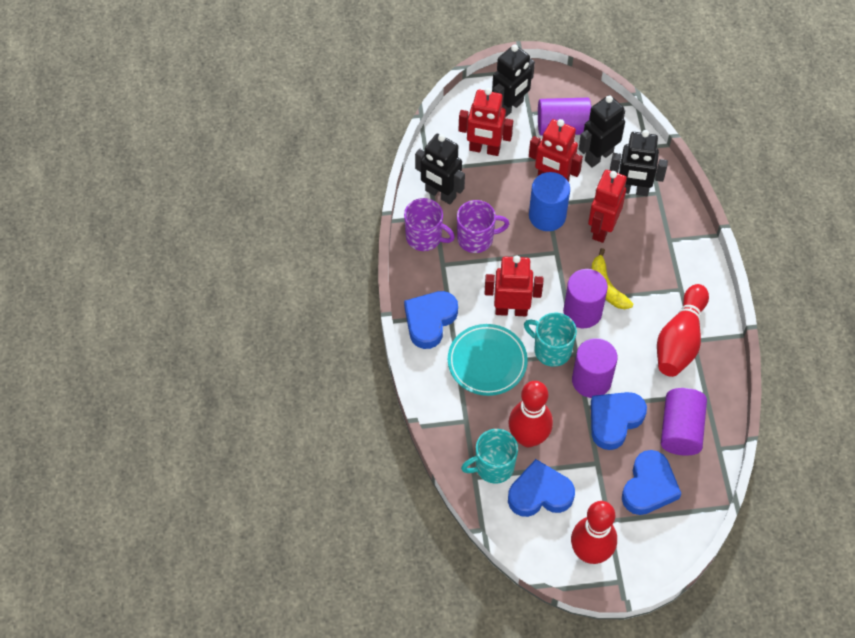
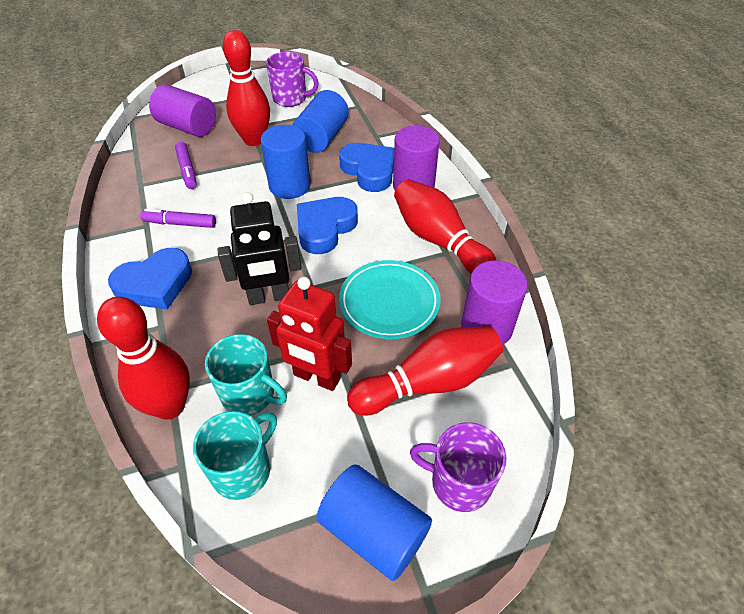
black robot: [415,134,465,204] [492,44,535,118] [579,95,625,168] [610,130,668,196] = 4 -> [217,192,301,305] = 1
blue cylinder: [529,172,570,231] = 1 -> [260,125,311,199] [293,90,349,153] [316,464,432,581] = 3
blue heart: [404,291,458,349] [508,459,575,517] [591,392,647,450] [622,450,682,515] = 4 -> [108,248,192,310] [297,197,358,254] [339,143,394,192] = 3
purple cylinder: [538,98,591,136] [563,269,608,328] [572,338,618,398] [661,388,707,456] = 4 -> [149,84,216,137] [393,126,440,190] [461,261,528,345] = 3
purple marker: none = 0 -> [140,209,216,228] [175,142,197,189] = 2
red bowling pin: [508,381,553,447] [571,501,617,564] [657,284,709,377] = 3 -> [97,297,190,419] [223,30,270,146] [347,326,503,416] [394,179,497,274] = 4
red robot: [459,88,513,156] [485,255,543,316] [529,119,583,182] [588,170,627,243] = 4 -> [267,277,352,391] = 1
yellow banana: [591,248,633,309] = 1 -> none = 0

